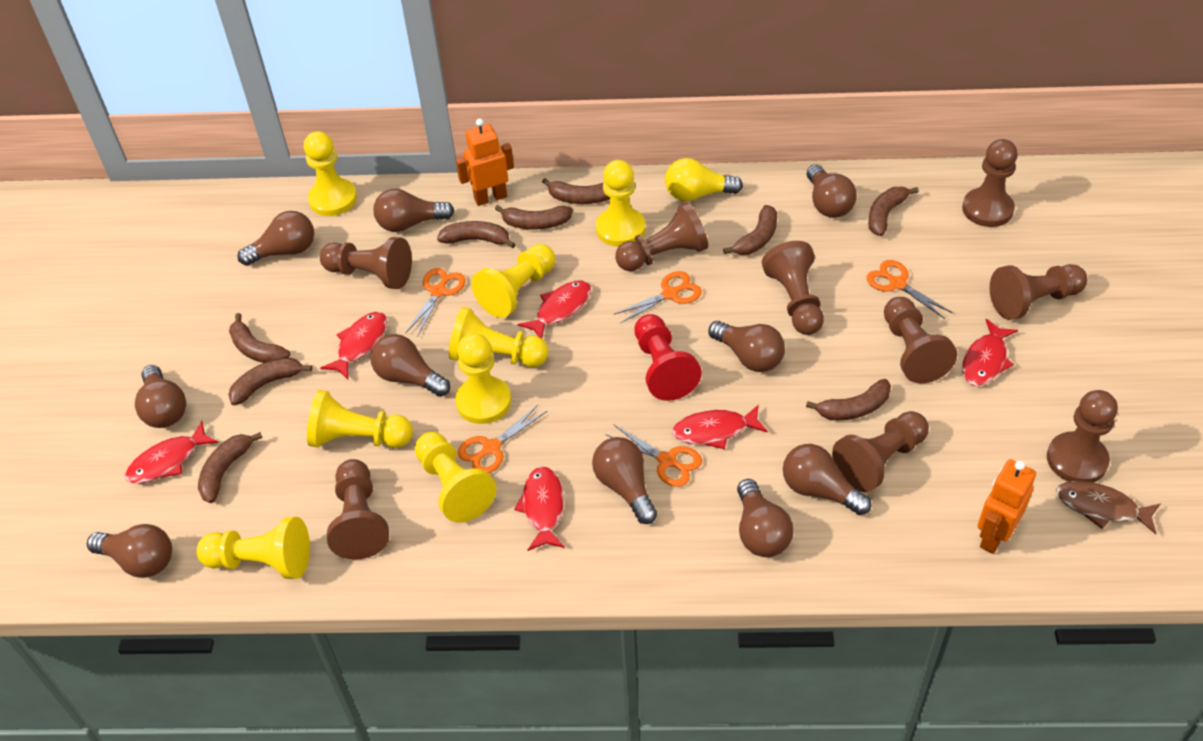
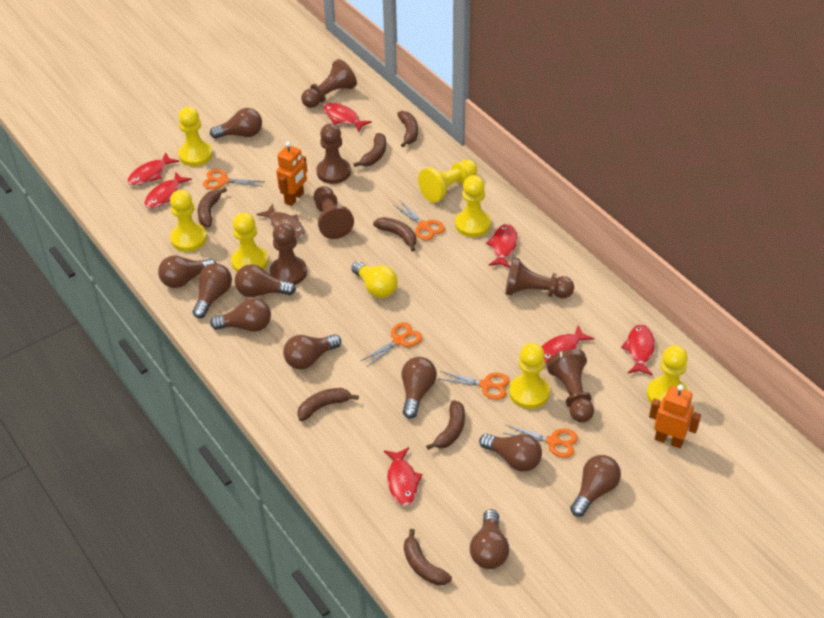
brown banana: [198,432,263,503] [228,357,312,405] [229,313,290,363] [437,221,516,248] [495,205,573,230] [542,178,610,204] [723,205,777,255] [806,379,891,420] [868,187,919,236] = 9 -> [197,188,227,227] [297,388,359,421] [354,133,386,167] [373,217,416,251] [397,111,418,147] [404,529,452,585] [426,400,465,450] = 7
brown pawn: [320,237,412,289] [327,459,389,560] [615,202,708,271] [762,241,824,335] [832,411,929,492] [884,297,957,383] [962,139,1018,227] [990,264,1087,320] [1047,390,1118,483] = 9 -> [270,223,307,285] [301,59,357,108] [314,186,354,239] [316,123,351,184] [505,257,574,298] [546,349,594,422] = 6
red fish: [125,421,219,484] [320,312,387,379] [514,466,565,551] [518,280,591,338] [672,404,768,449] [962,319,1018,386] = 6 -> [127,152,179,186] [144,171,192,209] [323,103,372,133] [384,447,423,506] [486,224,518,268] [542,325,594,364] [621,324,655,376] = 7
red pawn: [634,314,702,401] = 1 -> none = 0
yellow pawn: [196,517,310,579] [304,131,357,216] [307,390,413,448] [415,432,496,523] [449,306,549,367] [455,333,511,424] [472,244,555,318] [596,160,645,247] = 8 -> [170,190,207,252] [178,107,213,166] [231,212,268,272] [418,160,477,203] [455,175,491,237] [509,343,550,409] [647,345,688,404] = 7

